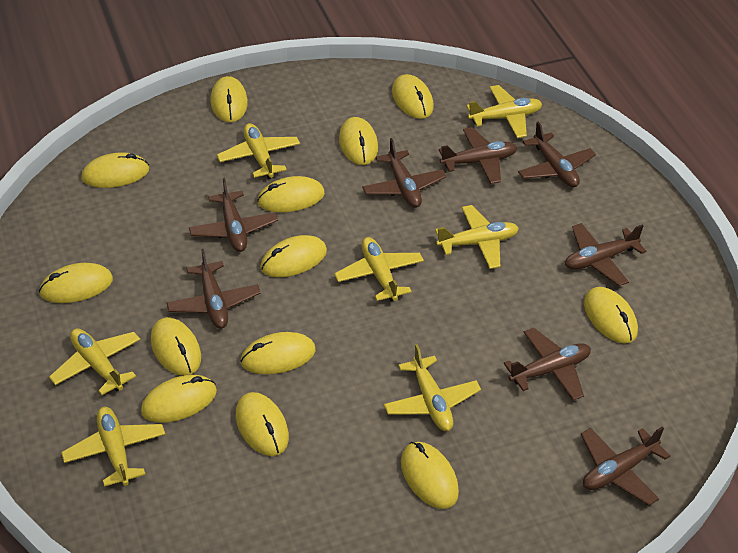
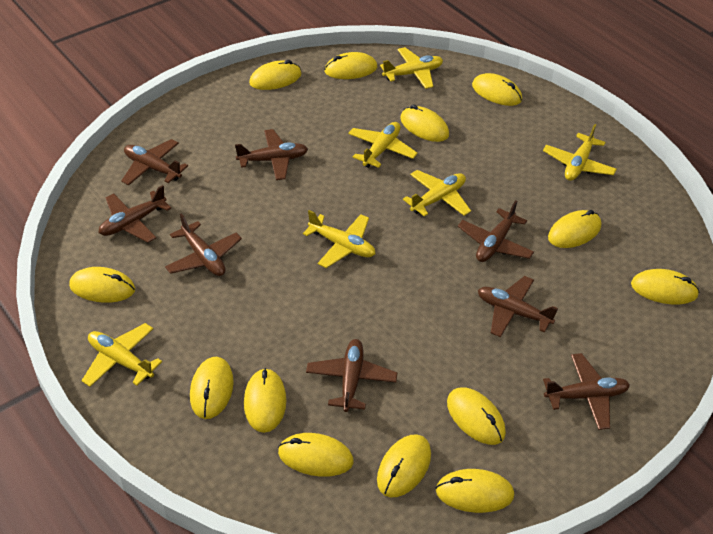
yellow plane: [49,328,140,395] [61,407,165,487] [217,123,300,179] [334,237,424,301] [384,344,481,431] [435,205,519,269] [466,85,542,138] = 7 -> [82,323,162,387] [303,210,375,268] [348,122,418,168] [380,47,443,89] [403,170,471,217] [543,124,617,181] = 6

